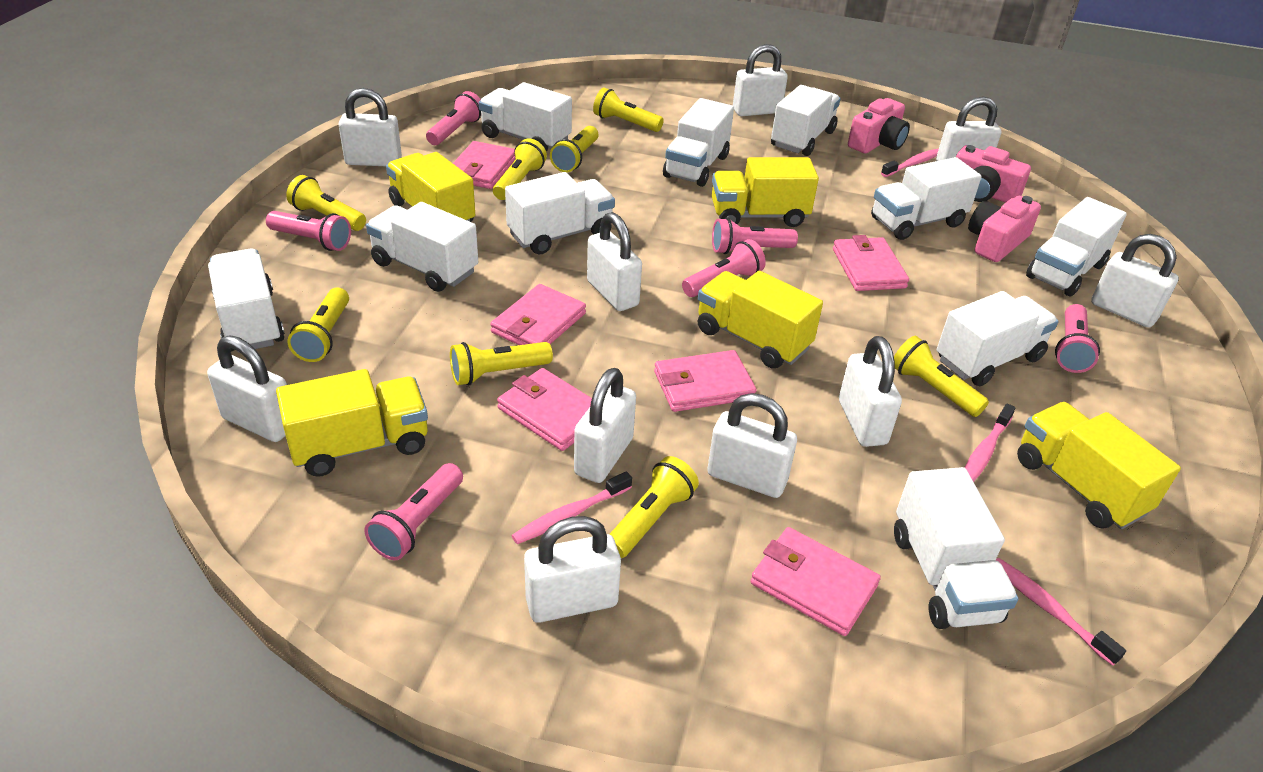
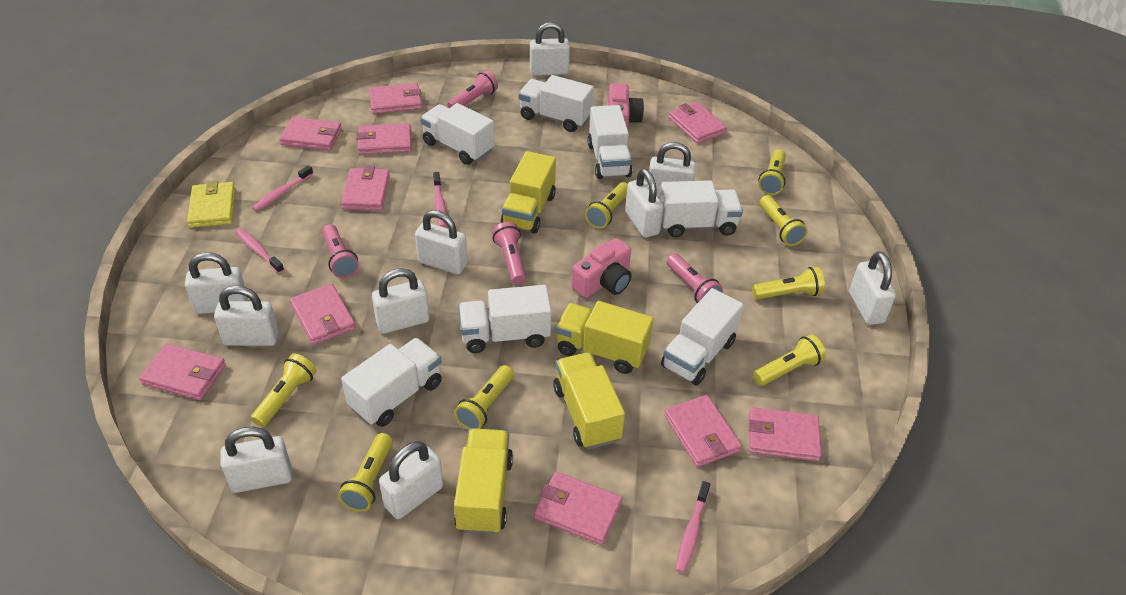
pink camera: [848,98,910,154] [956,145,1031,203] [968,196,1041,262] = 3 -> [571,238,631,298] [608,83,644,129] = 2
pink flashlight: [266,211,351,251] [364,463,463,560] [426,91,481,145] [682,239,766,297] [712,218,798,254] [1055,304,1100,373] = 6 -> [322,224,359,278] [447,70,498,108] [492,222,526,285] [666,253,723,303] = 4
pink wallet: [453,141,515,189] [490,284,586,345] [497,368,592,451] [654,350,757,412] [751,527,881,636] [833,235,909,291] = 6 -> [139,344,226,400] [279,117,342,151] [290,284,356,345] [341,166,390,210] [356,123,412,155] [369,83,422,114] [534,472,622,545] [664,395,742,467] [668,102,727,143] [749,407,822,461] = 10
white truck: [208,249,285,352] [366,202,478,292] [479,82,572,152] [505,172,615,254] [663,98,734,187] [771,85,841,156] [871,157,982,240] [894,467,1018,629] [937,291,1059,386] [1026,197,1127,297] = 10 -> [341,338,442,427] [420,103,494,165] [458,285,552,353] [519,75,594,132] [587,105,632,179] [659,180,743,237] [661,288,743,386] = 7
yellow truck: [276,369,428,477] [386,152,475,222] [698,271,823,369] [712,157,819,227] [1017,402,1181,529] = 5 -> [454,428,513,535] [501,151,556,233] [553,353,625,449] [555,301,653,374] = 4
yellow wallet: none = 0 -> [187,180,235,228] = 1

